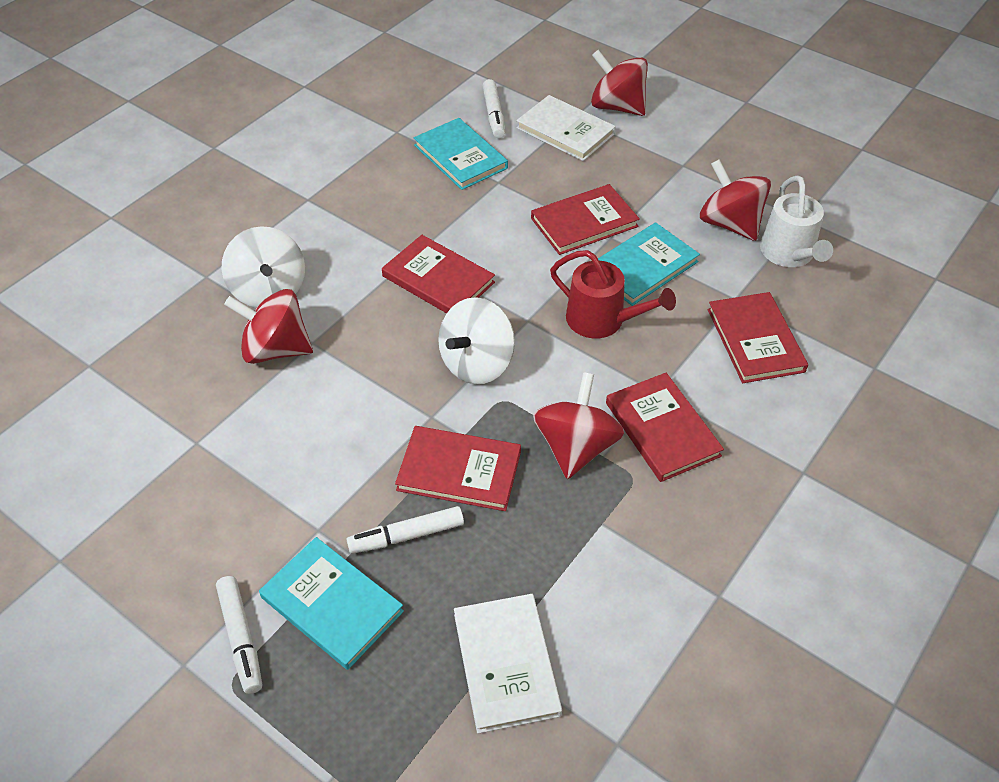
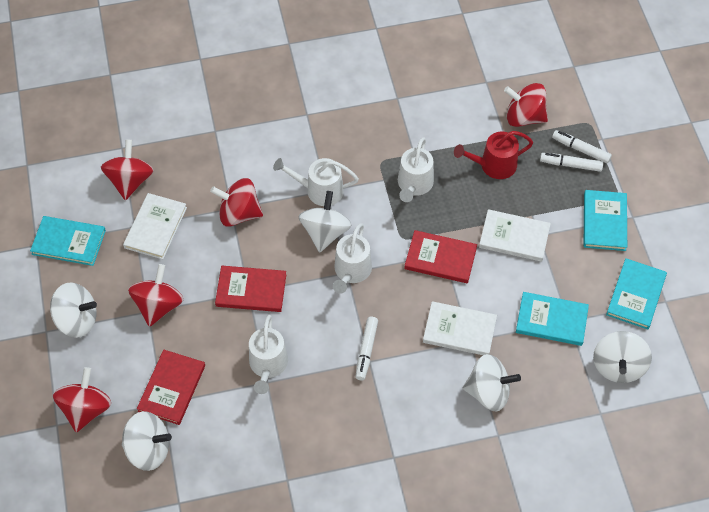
red book: [382,235,495,313] [395,426,521,511] [531,184,640,255] [606,373,724,482] [708,292,808,383] = 5 -> [137,349,205,425] [215,266,286,312] [404,230,477,283] = 3
red spinning top: [224,289,313,364] [533,372,624,479] [591,50,648,116] [700,159,771,241] = 4 -> [53,367,111,432] [101,139,154,200] [128,264,183,327] [210,178,263,227] [504,83,548,127] = 5
turquoise book: [259,537,404,670] [414,118,508,190] [598,222,700,306] = 3 -> [30,216,106,266] [516,292,589,346] [584,190,627,251] [606,258,667,329] = 4
white book: [454,594,562,734] [516,95,616,161] = 2 -> [123,193,187,259] [423,301,497,355] [479,209,551,262] = 3
white spinning top: [221,226,305,308] [438,297,515,384] = 2 -> [50,282,97,338] [122,411,172,471] [298,191,351,252] [463,354,521,412] [593,331,652,383] = 5
white watering can: [760,176,833,267] = 1 -> [249,315,288,394] [273,158,359,206] [333,223,372,294] [398,137,434,202] = 4

